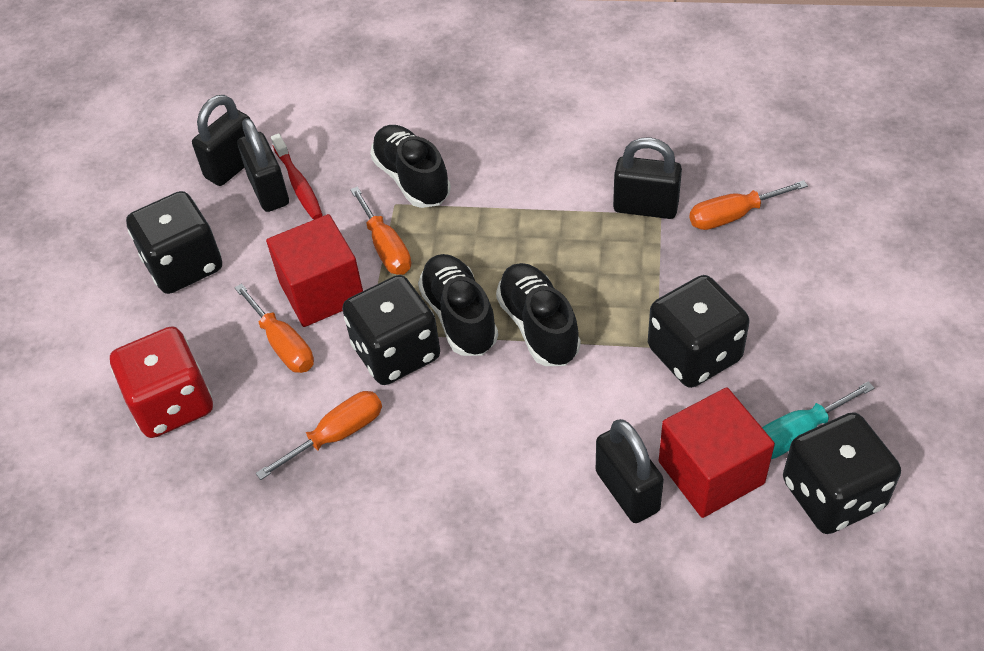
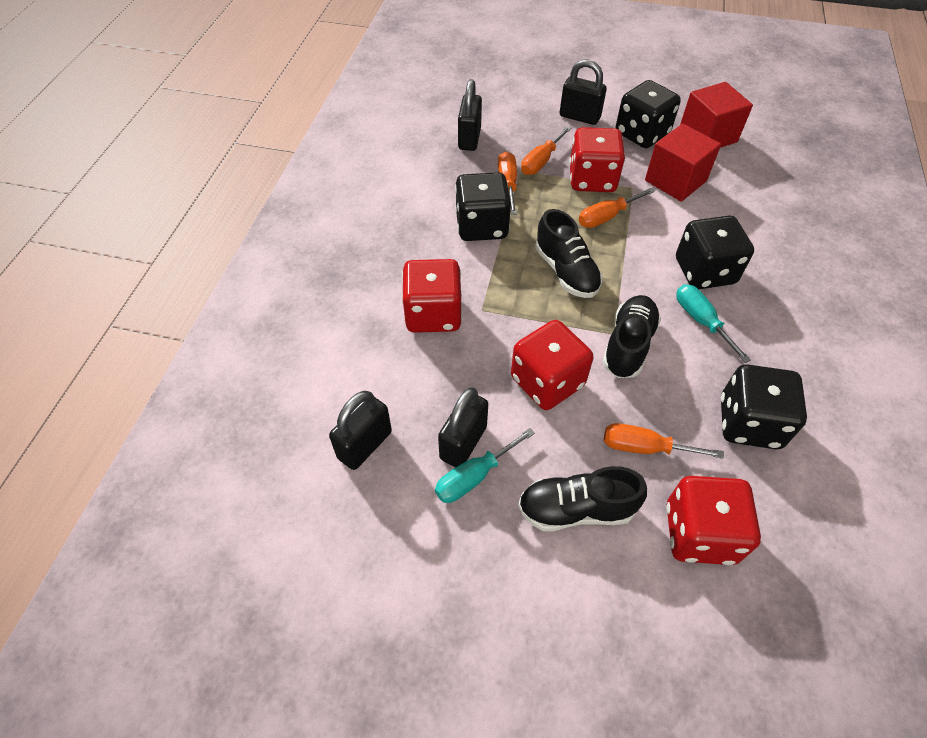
red dice: [110,326,213,438] = 1 -> [402,259,462,333] [511,320,594,410] [569,127,625,192] [666,476,761,565] = 4
red toothbrush: [271,133,323,220] = 1 -> none = 0
turquoise screwdriver: [762,381,874,459] = 1 -> [435,428,535,503] [676,284,751,363] = 2

